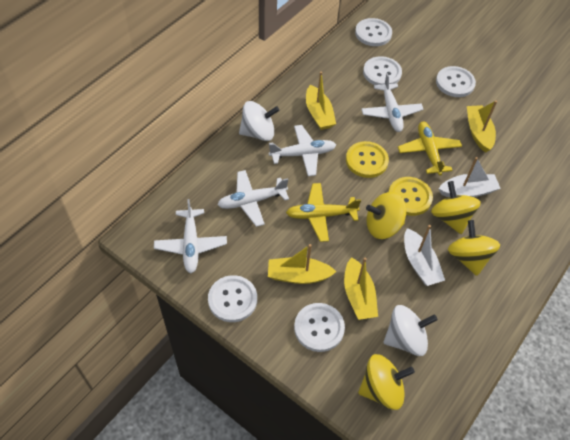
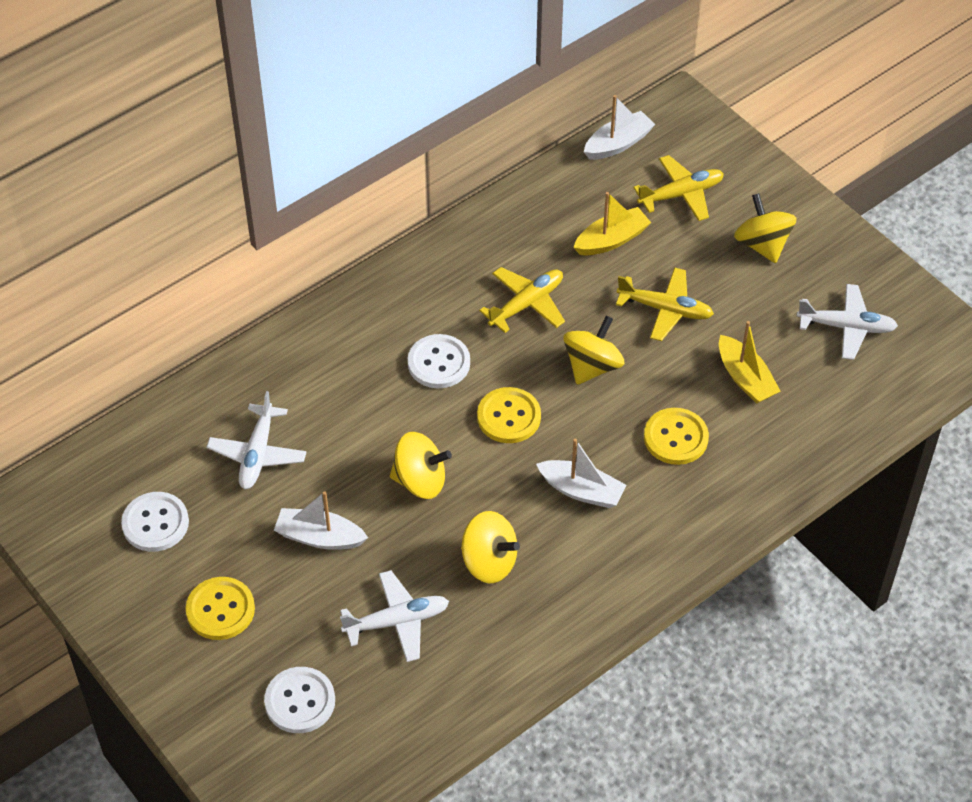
white boat: [404,225,445,286] [438,157,501,197] = 2 -> [274,491,368,550] [536,438,626,508] [584,95,655,160] = 3
white button: [208,275,257,322] [294,303,345,352] [355,18,392,46] [363,56,402,85] [436,66,476,97] = 5 -> [121,492,189,552] [264,667,335,733] [408,334,470,388] = 3
white plane: [154,199,227,273] [217,170,289,227] [268,125,336,176] [361,73,424,132] = 4 -> [207,391,306,489] [340,570,449,662] [797,284,898,360] = 3
white spinning top: [239,101,279,141] [384,305,438,356] = 2 -> none = 0
yellow boat: [268,244,337,284] [306,72,336,130] [344,257,378,320] [467,100,497,153] = 4 -> [573,192,651,255] [719,321,781,404] = 2
yellow button: [346,141,389,178] [388,177,433,216] = 2 -> [186,577,255,640] [477,387,541,443] [644,408,709,465] = 3
yellow plane: [286,183,361,242] [398,122,462,176] = 2 -> [479,267,565,333] [616,267,714,341] [633,155,724,221] = 3

